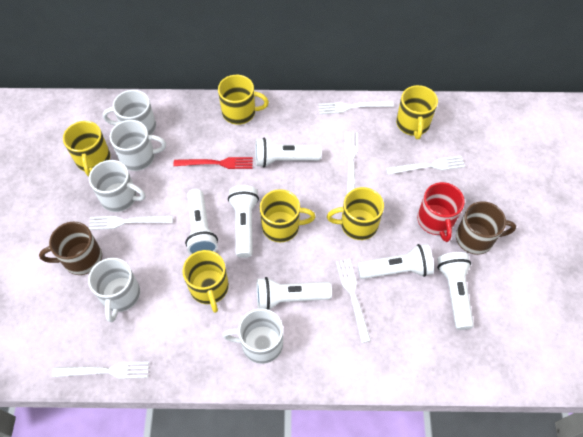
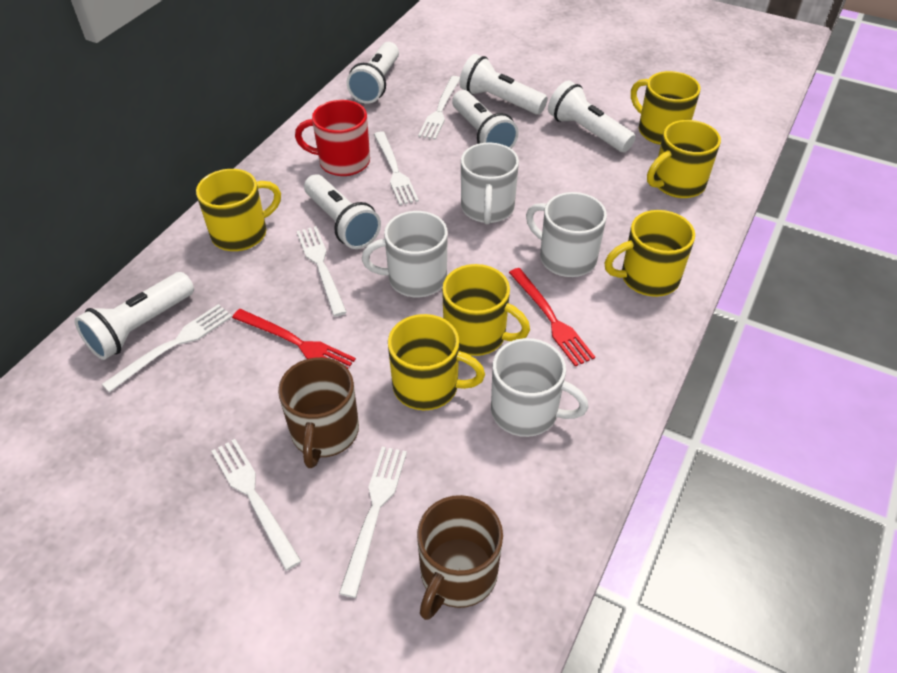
red fork: [173,157,253,169] = 1 -> [232,309,356,369] [509,268,595,367] = 2
white mug: [88,258,140,322] [89,160,146,212] [103,90,156,135] [110,120,166,171] [223,308,283,364] = 5 -> [362,211,448,297] [461,142,519,225] [491,338,589,437] [526,192,607,277] = 4

